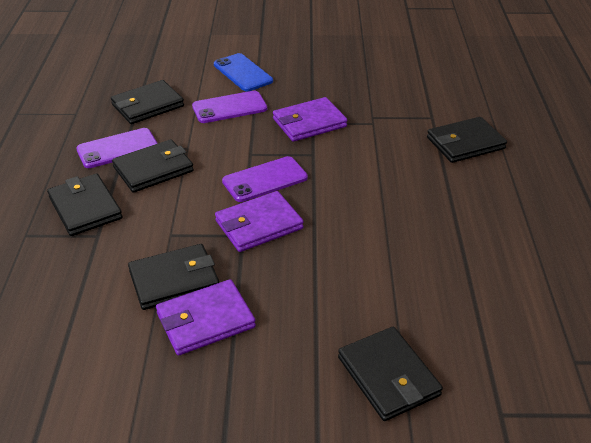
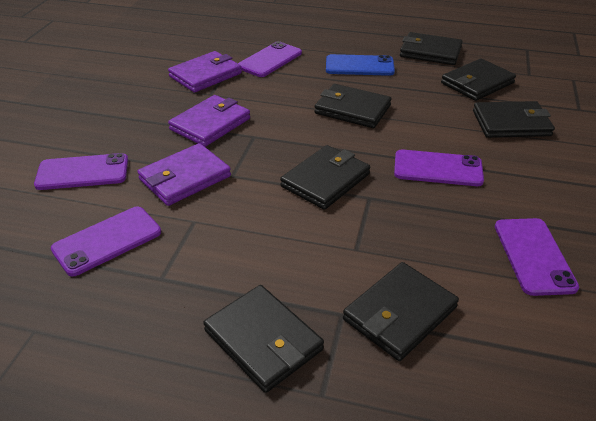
black wallet: [47,174,123,236] [111,80,184,124] [112,139,194,193] [128,244,219,310] [338,327,443,421] [427,117,507,163] = 6 -> [203,285,324,393] [280,145,370,210] [314,84,392,128] [343,262,459,361] [400,32,463,65] [441,59,516,101] [473,101,555,138] = 7
purple phone: [76,128,158,168] [192,91,267,123] [222,156,308,202] = 3 -> [34,153,128,190] [51,206,161,276] [238,41,302,77] [394,150,484,186] [495,218,579,296] = 5

